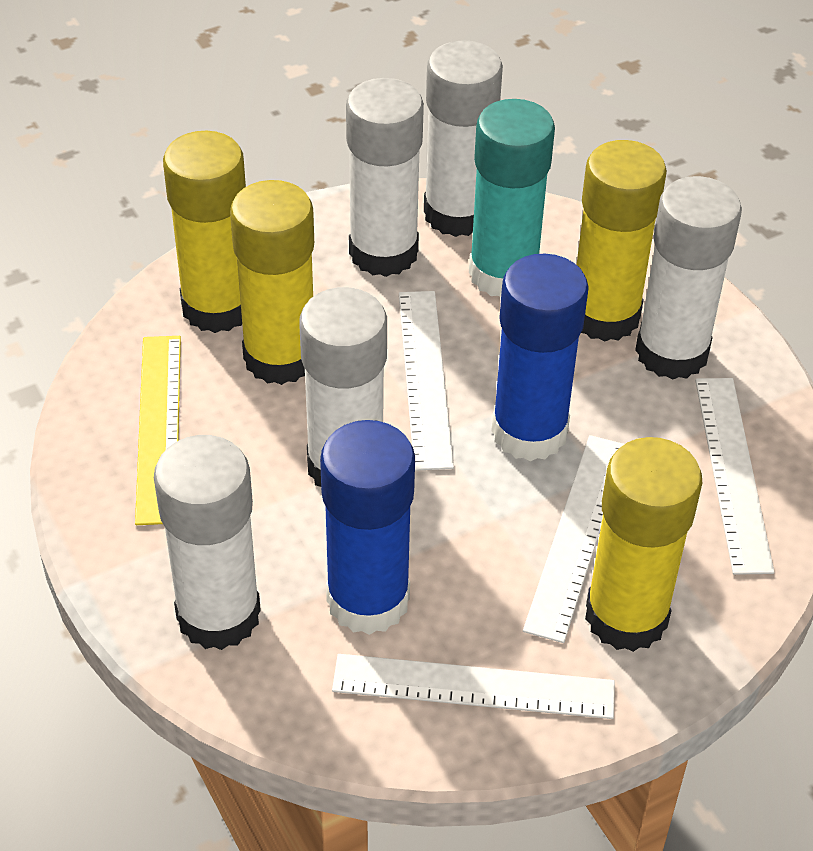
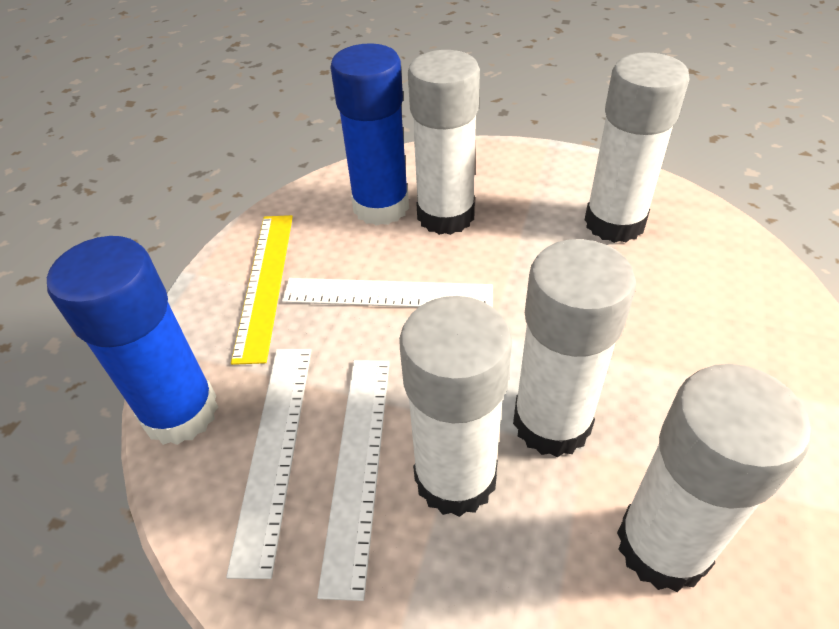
turquoise glue stick: [469,99,555,297] = 1 -> none = 0
white ruler: [332,654,615,719] [399,291,454,471] [523,435,624,643] [695,378,774,575] = 4 -> [226,349,311,579] [282,278,493,307] [317,360,390,601] = 3
yellow glue stick: [163,131,246,333] [230,180,314,385] [577,140,667,342] [585,437,702,652] = 4 -> none = 0

